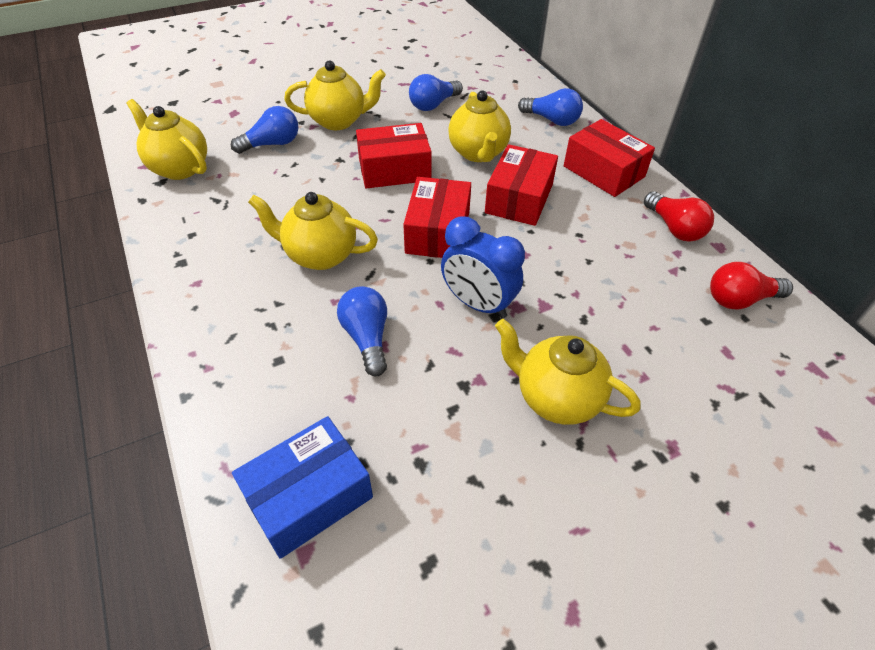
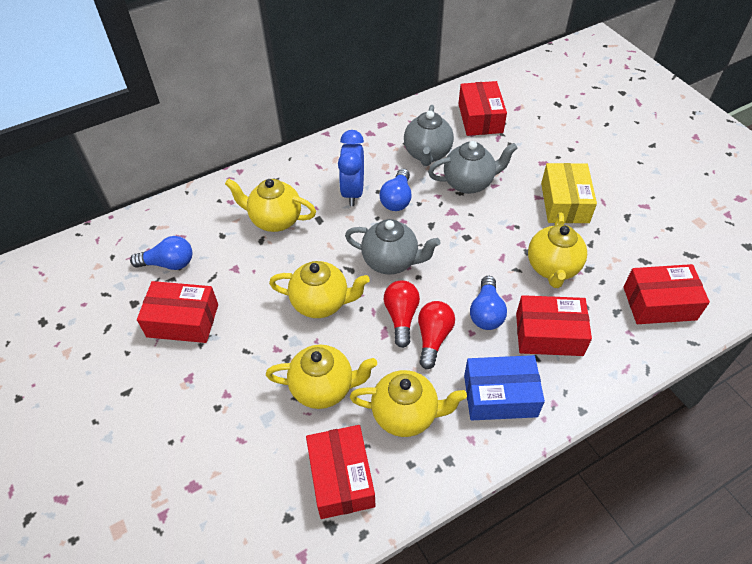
blue light bulb: [231,106,298,154] [337,286,387,376] [409,74,463,111] [518,88,583,126] = 4 -> [130,236,192,270] [379,169,412,211] [470,276,507,330] = 3
grey teapot: none = 0 -> [345,219,441,275] [404,105,454,166] [428,141,518,194] = 3
red box: [356,123,432,188] [403,177,471,258] [485,144,558,226] [564,119,655,197] = 4 -> [137,281,218,343] [306,425,376,519] [458,81,507,136] [516,295,592,356] [623,264,710,324] = 5
yellow box: none = 0 -> [541,163,597,223] = 1

